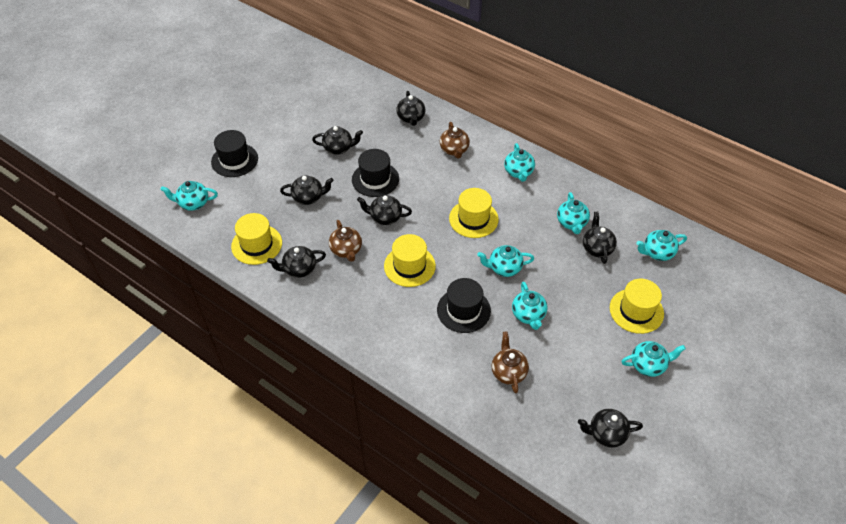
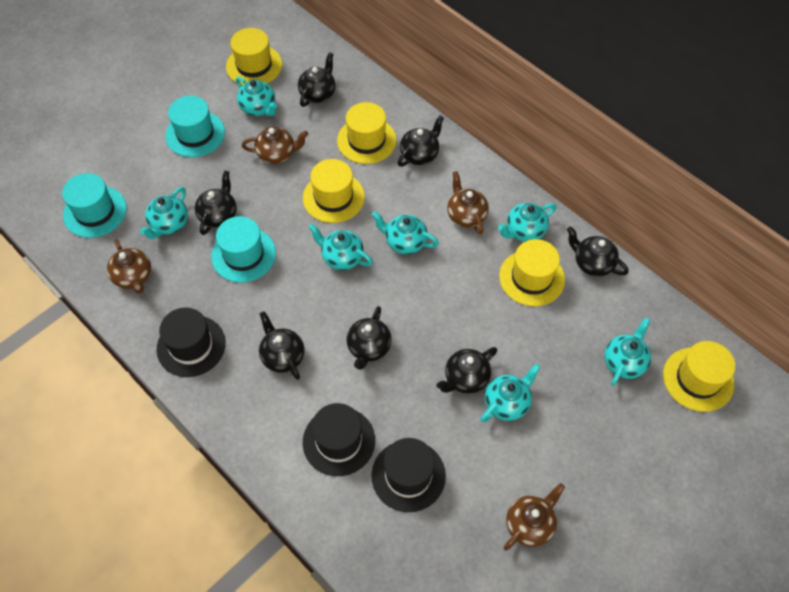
brown teapot: [329,220,362,262] [440,122,470,159] [491,331,529,394] = 3 -> [107,239,151,294] [242,127,308,164] [447,171,489,235] [504,483,565,551] = 4
turquoise hat: none = 0 -> [62,173,127,238] [165,96,225,157] [211,216,276,283] = 3
yellow hat: [231,213,282,265] [384,234,436,287] [449,188,499,238] [610,279,664,334] = 4 -> [226,28,282,85] [303,159,365,223] [337,102,397,164] [499,239,565,306] [663,341,735,412] = 5

